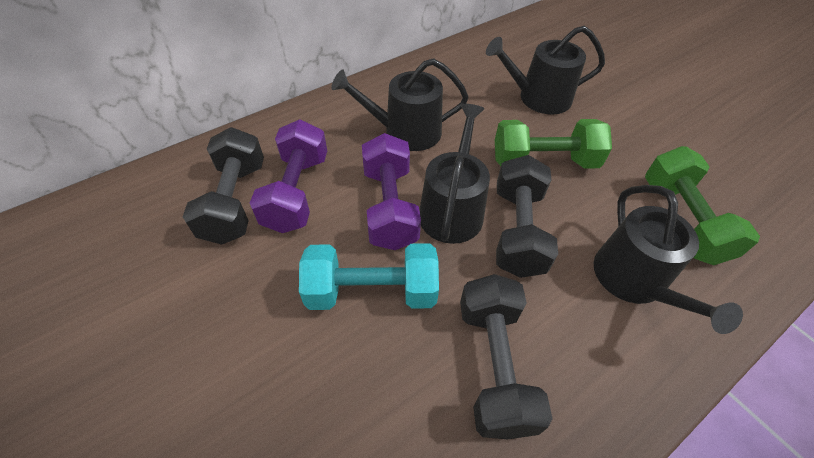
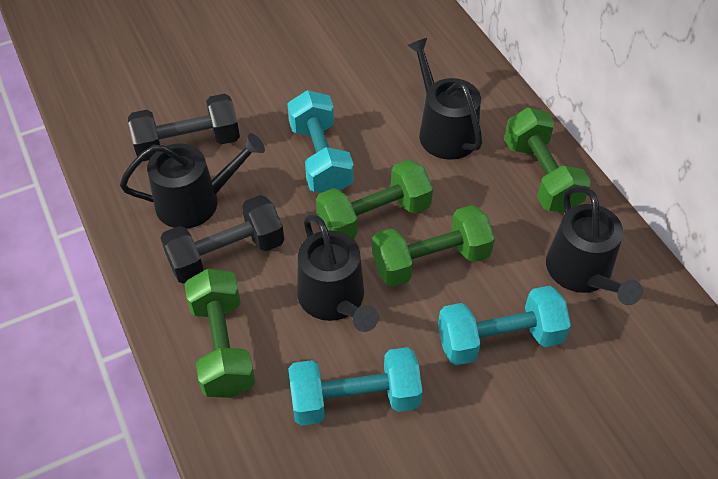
black dumbbell: [183,127,264,245] [460,274,553,439] [496,155,558,278] = 3 -> [128,94,240,161] [160,195,284,284] = 2
green dumbbell: [495,119,612,169] [645,146,760,265] = 2 -> [184,269,255,398] [316,159,433,239] [372,205,495,287] [504,107,591,213] = 4
purple dumbbell: [250,120,327,233] [362,133,421,250] = 2 -> none = 0
turquoise dumbbell: [299,243,439,310] = 1 -> [287,90,354,193] [288,347,423,426] [438,286,571,365] = 3

